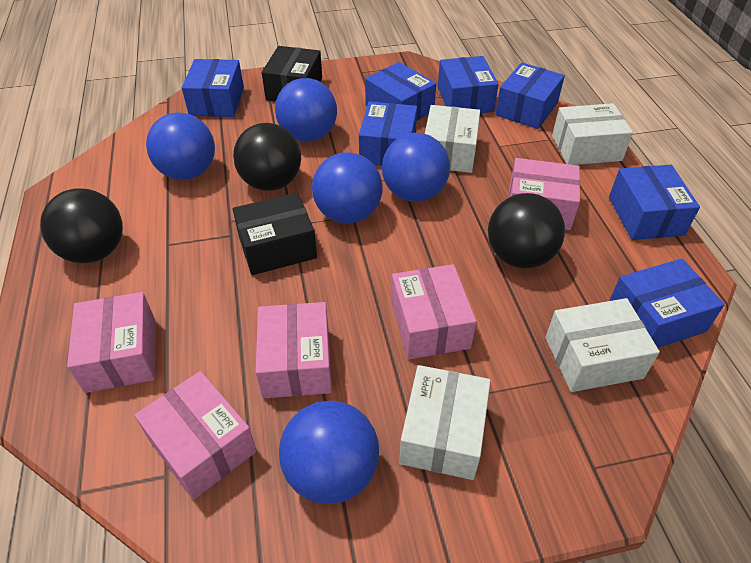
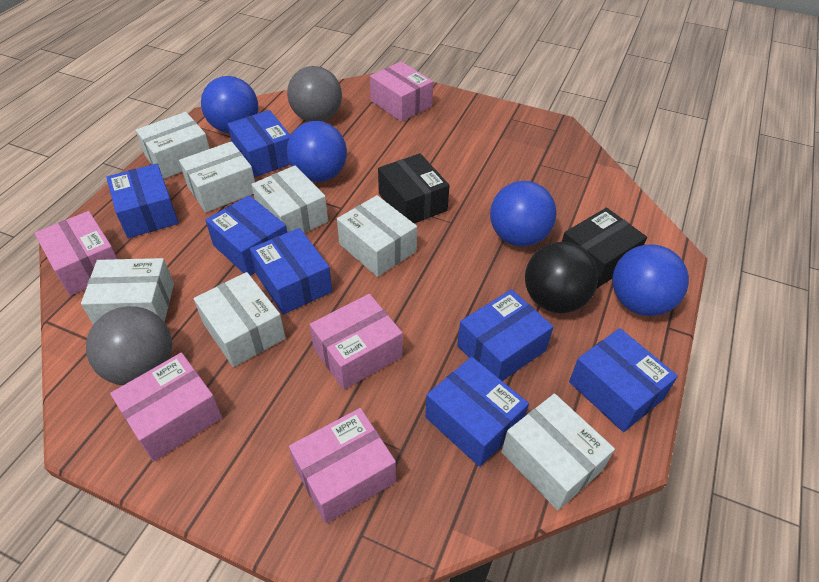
black ball: [40,188,123,263] [233,123,301,191] [488,193,565,269] = 3 -> [525,242,598,313] = 1
blue ball: [146,113,215,180] [275,78,337,142] [279,400,379,504] [312,152,383,224] [382,133,450,202] = 5 -> [201,76,258,133] [287,121,347,182] [490,181,556,247] [613,244,689,316] = 4
grey ball: none = 0 -> [86,306,172,385] [287,66,342,121] = 2
white box: [399,365,491,480] [425,105,480,173] [545,298,660,392] [552,103,633,165] = 4 -> [81,258,174,324] [136,112,210,179] [179,141,255,213] [194,272,286,367] [251,166,328,233] [337,195,417,277] [501,393,615,510] = 7

